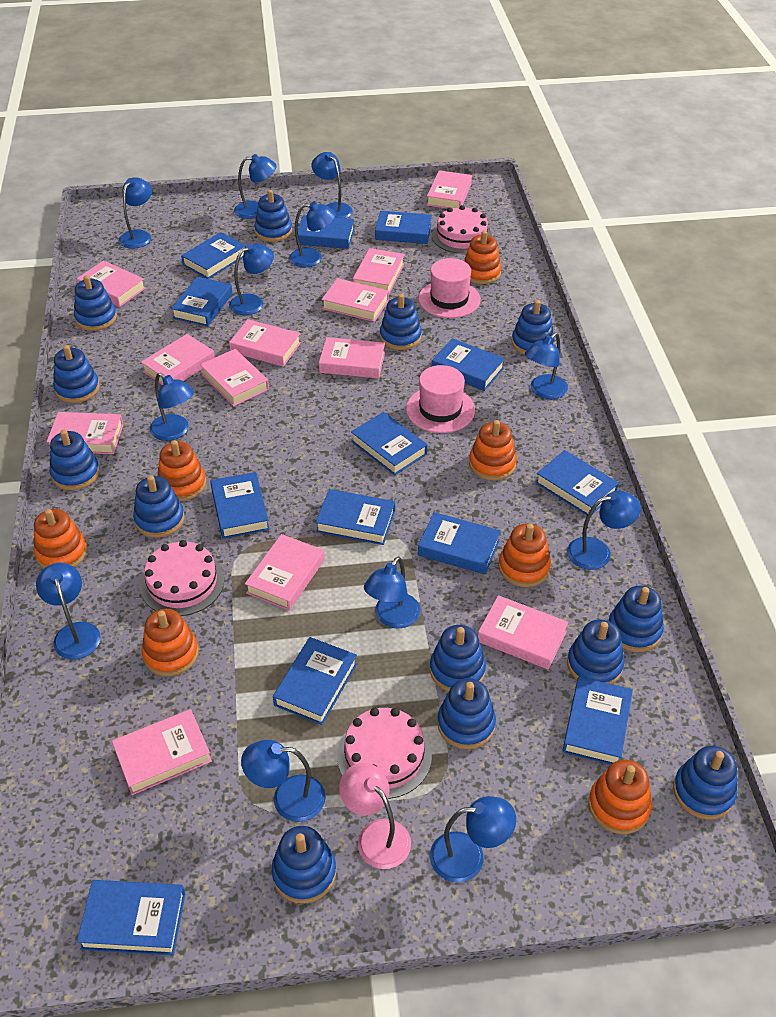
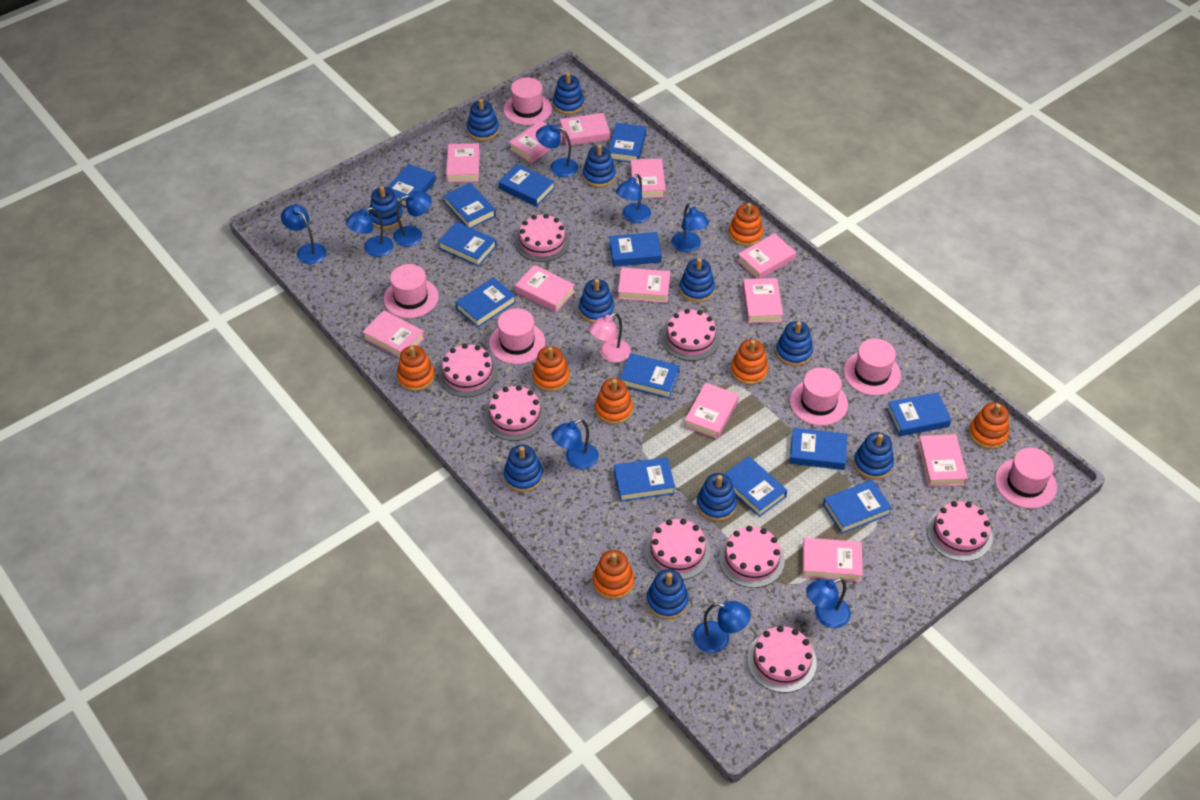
blue lamp: [36,563,101,660] [119,177,152,249] [150,373,194,441] [229,244,274,315] [234,154,276,219] [241,740,326,822] [289,202,336,267] [311,152,353,219] [364,557,420,629] [430,796,516,883] [525,333,568,399] [567,491,641,570] = 12 -> [281,204,326,264] [346,207,394,257] [393,191,432,247] [536,124,578,177] [551,419,598,469] [616,174,651,223] [672,203,709,252] [693,601,751,653] [806,578,851,628] = 9
blue stacking toy: [50,430,100,490] [53,345,100,403] [74,275,117,331] [133,475,185,538] [254,190,292,242] [271,826,336,903] [380,294,422,350] [430,625,486,692] [437,678,496,749] [512,300,555,355] [567,619,624,684] [609,585,664,652] [673,746,738,820] = 13 -> [369,186,403,229] [467,99,499,141] [504,445,543,492] [553,73,584,115] [579,279,615,323] [583,145,616,187] [647,569,689,619] [679,258,715,302] [697,473,737,521] [776,321,813,366] [854,432,894,480] = 11
pink cake: [140,540,224,616] [337,708,432,799] [432,205,492,254] = 3 -> [438,344,498,397] [485,385,546,441] [515,214,570,262] [645,519,710,580] [662,309,720,361] [719,526,785,588] [747,626,817,693] [927,501,993,562] = 8
pink hat: [406,365,475,433] [418,258,481,318] = 2 -> [384,264,439,318] [489,308,545,364] [504,78,552,125] [790,368,848,426] [843,339,901,396] [995,448,1057,509] = 6

